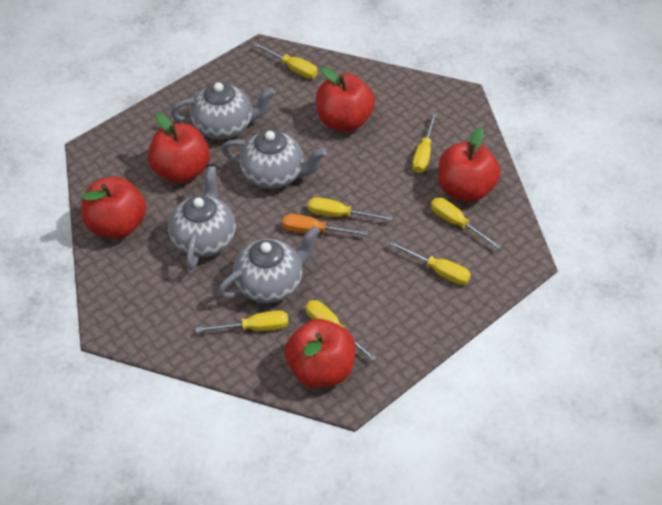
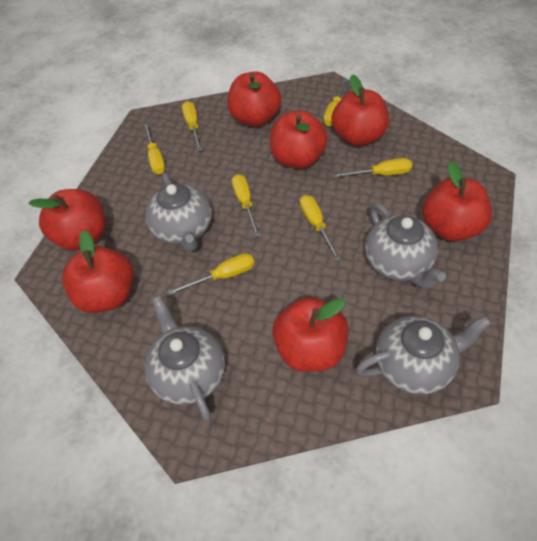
orange screwdriver: [282,214,368,236] = 1 -> none = 0
red apple: [82,176,146,239] [148,113,210,183] [285,319,356,388] [316,67,375,131] [438,127,501,202] = 5 -> [29,189,105,251] [62,230,134,313] [227,71,281,127] [270,110,328,169] [272,298,349,372] [332,75,389,146] [422,161,492,241] = 7

